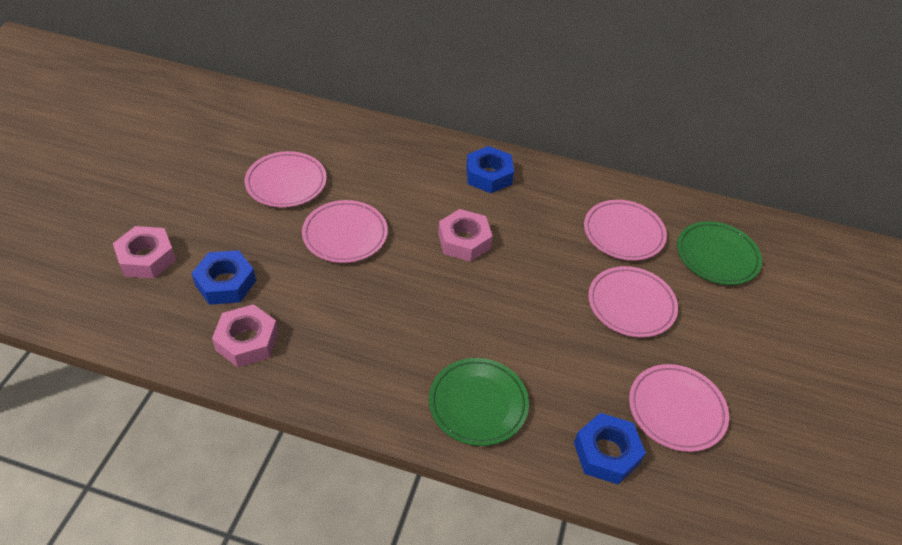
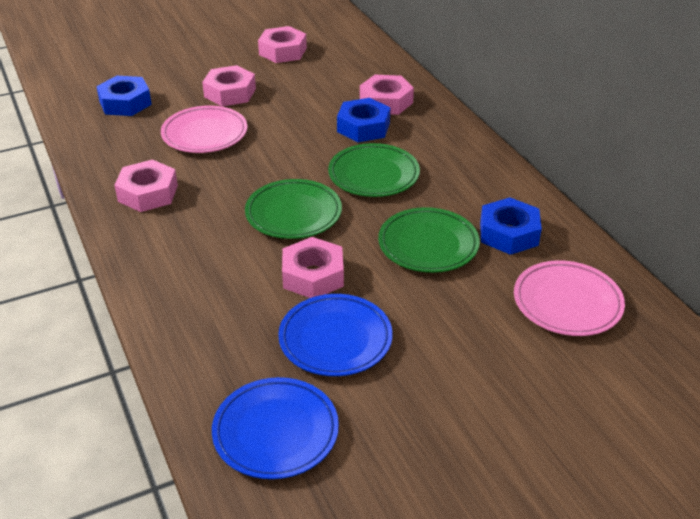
blue plate: none = 0 -> [212,377,339,479] [278,294,393,376] = 2
green plate: [429,358,529,446] [677,221,762,285] = 2 -> [245,179,342,239] [328,143,420,197] [378,207,480,273] = 3
pink nut: [113,226,176,279] [212,304,278,367] [438,209,493,262] = 3 -> [114,160,178,212] [202,65,256,106] [258,26,307,63] [282,237,344,298] [360,75,414,115] = 5
pink plate: [245,151,327,208] [302,200,388,263] [584,200,667,261] [588,266,678,338] [629,364,729,452] = 5 -> [161,106,247,153] [514,260,625,336] = 2

